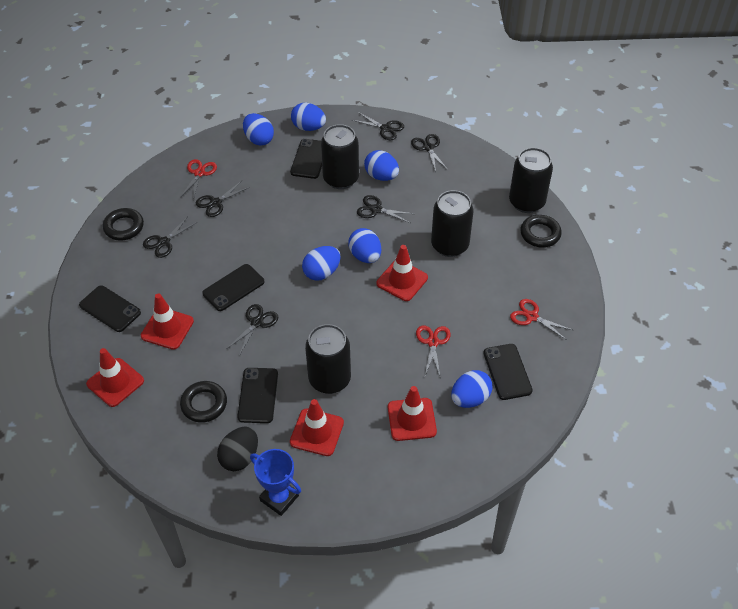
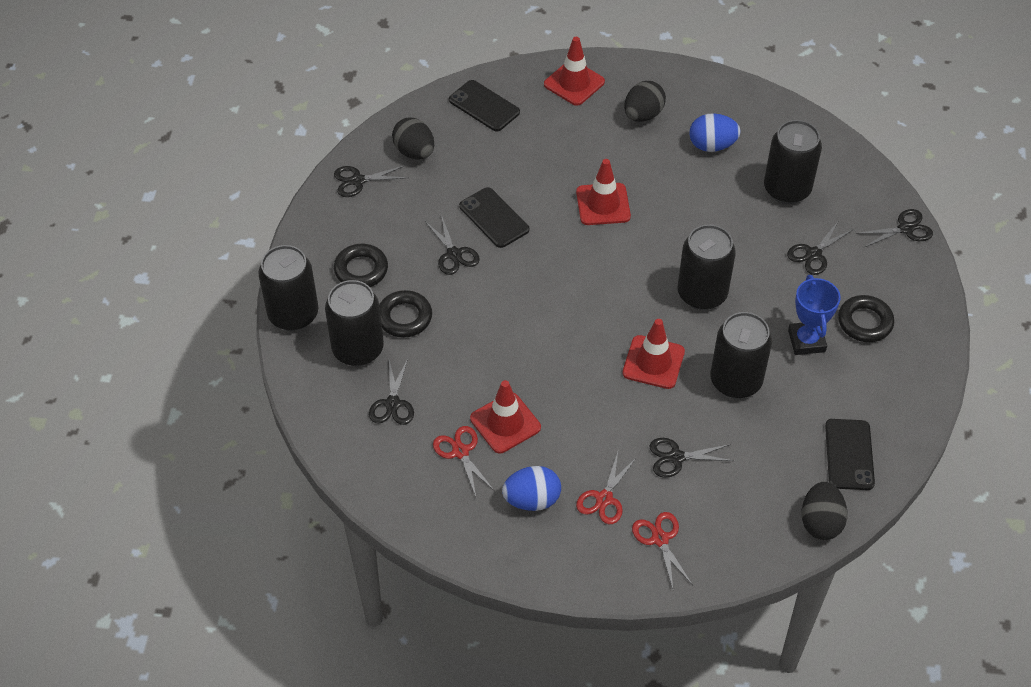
black can: [305,324,351,394] [321,124,359,189] [431,190,473,257] [509,148,553,213] = 4 -> [259,245,318,331] [325,280,384,366] [677,225,736,310] [710,312,772,399] [764,120,822,204] = 5
black egg: [217,426,258,471] = 1 -> [392,118,434,159] [624,81,666,122] [802,481,847,540] = 3
black phone: [79,285,141,332] [202,264,264,311] [237,368,278,423] [290,139,322,179] [484,344,533,400] = 5 -> [449,80,520,131] [459,187,529,248] [825,419,875,490] = 3
blue egg: [243,113,274,146] [291,103,326,131] [302,246,341,281] [348,228,381,263] [364,150,399,181] [451,370,492,408] = 6 -> [502,466,561,511] [689,113,741,152] = 2
red traffic cone: [86,348,144,407] [141,293,194,350] [290,399,344,456] [376,245,428,301] [388,386,437,441] = 5 -> [470,380,541,453] [544,37,605,106] [576,159,631,225] [623,319,685,389] = 4

